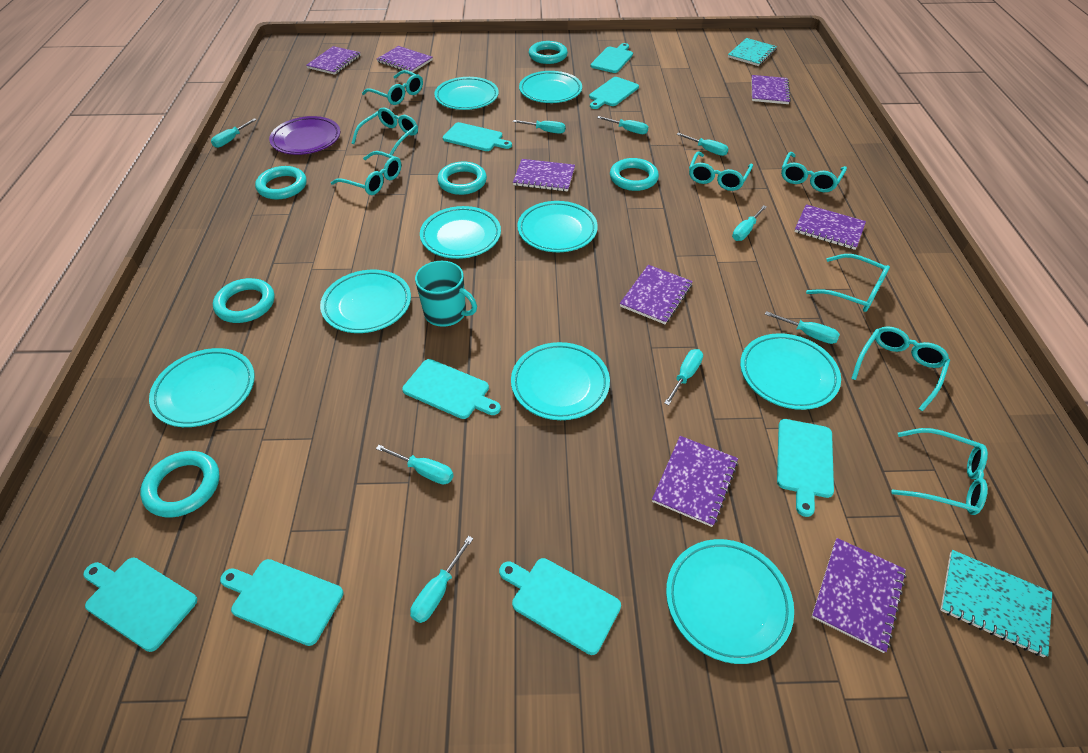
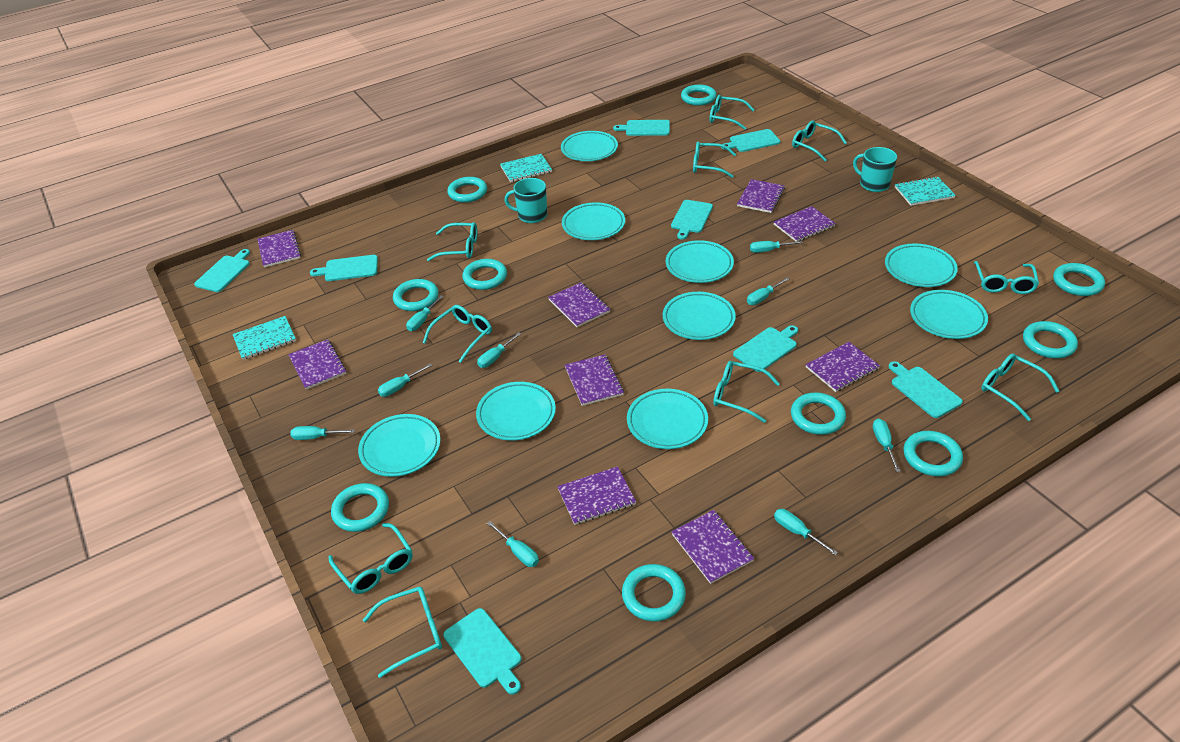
purple notebook: [306,46,361,75] [377,46,433,73] [513,159,575,191] [620,265,693,324] [652,436,738,527] [751,75,791,104] [794,204,866,250] [812,538,906,653] = 8 -> [257,230,301,267] [288,339,346,390] [548,282,610,327] [557,466,636,525] [565,354,624,406] [671,510,754,584] [737,179,785,213] [774,206,836,242] [806,342,880,392] = 9
purple plate: [269,116,340,155] = 1 -> none = 0
turquoise glasses: [331,151,401,195] [352,107,418,155] [362,70,423,105] [689,151,753,191] [781,152,847,192] [806,254,890,312] [851,326,950,411] [891,428,988,515] = 8 -> [329,523,413,594] [363,586,442,678] [423,305,492,363] [427,222,477,261] [693,141,736,178] [710,95,754,130] [713,361,780,423] [792,121,847,162] [974,261,1039,294] [981,353,1059,421] = 10
turquoise mug: [415,261,477,327] = 1 -> [504,178,547,223] [853,147,897,192] = 2
turquoise notebook: [728,38,777,66] [941,550,1052,657] = 2 -> [233,316,296,360] [500,154,552,182] [895,176,956,206] = 3
turquoise ring: [140,451,220,518] [213,278,275,323] [255,166,307,200] [437,161,487,195] [529,41,568,64] [610,158,659,191] = 6 -> [331,483,389,532] [393,279,439,311] [447,177,487,202] [462,259,507,290] [622,564,686,621] [681,85,717,106] [791,392,846,435] [903,431,963,477] [1023,321,1078,358] [1053,263,1105,296] = 10

